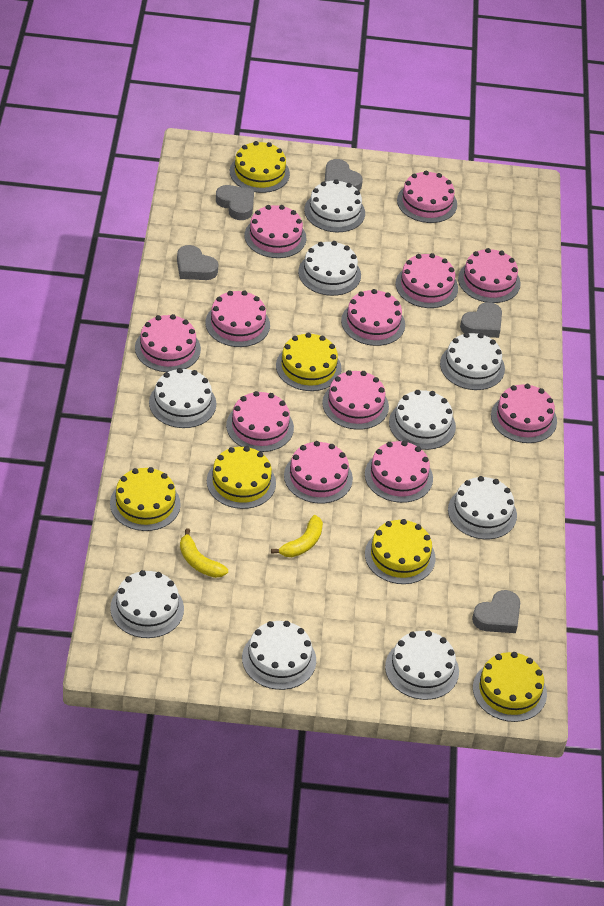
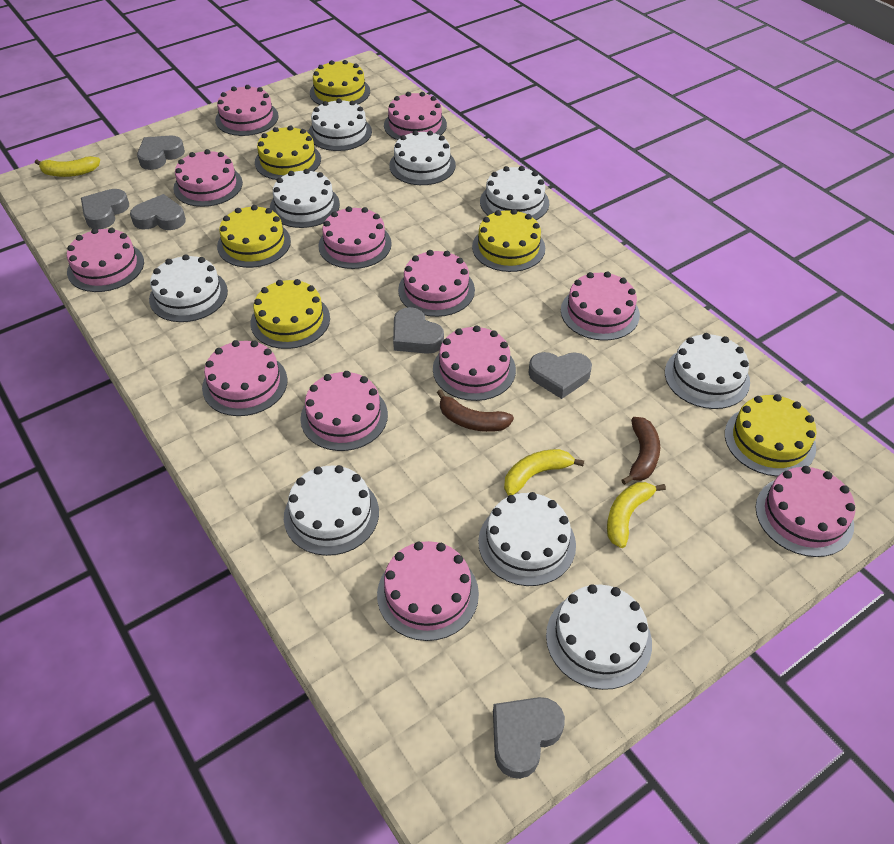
brown banana: none = 0 -> [437,390,514,432] [621,417,660,485] = 2
grey heart: [177,245,219,280] [216,185,254,220] [325,159,363,191] [460,302,502,338] [472,590,520,633] = 5 -> [81,189,129,229] [130,194,186,230] [137,135,185,170] [393,307,444,354] [493,697,565,779] [529,352,592,399] = 6
yellow banana: [180,528,228,578] [271,515,323,557] = 2 -> [35,156,100,177] [504,449,584,495] [607,482,666,548] = 3

